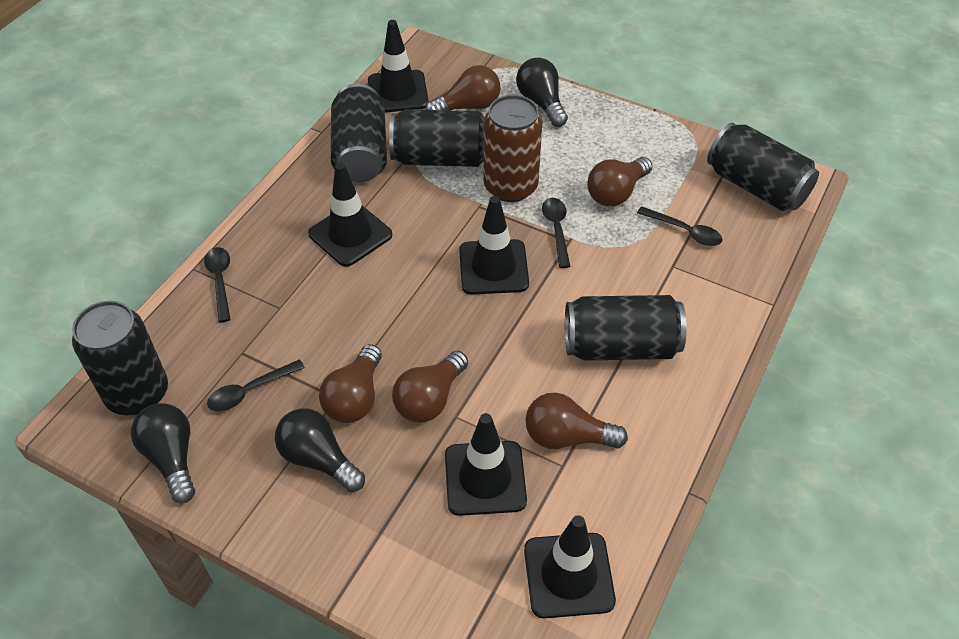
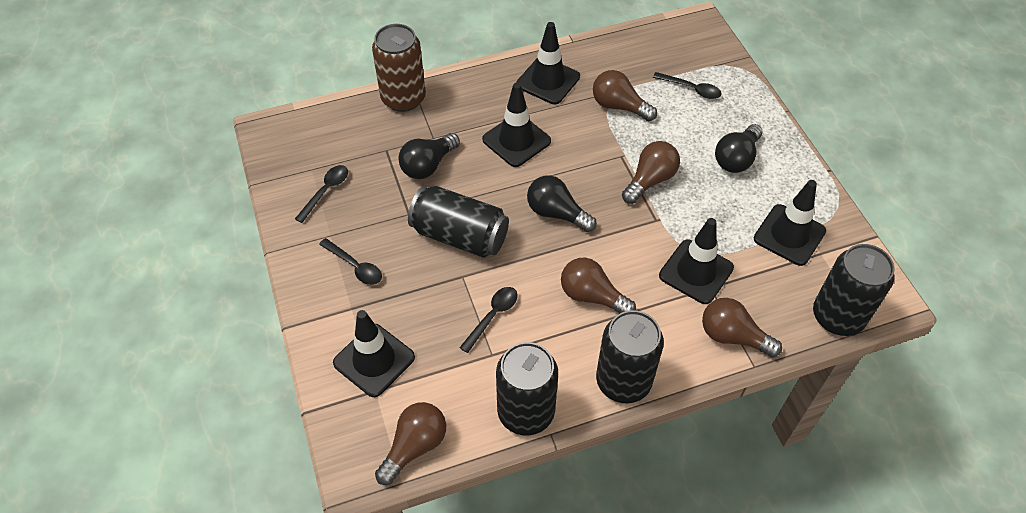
black can: [72,300,168,415] [331,84,387,182] [389,109,485,167] [565,295,687,361] [707,123,819,211] = 5 -> [408,186,509,258] [496,342,558,435] [596,310,664,403] [813,244,895,336] = 4

